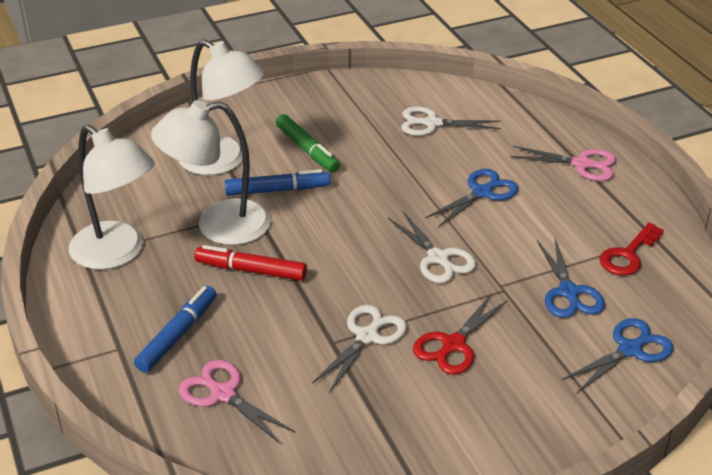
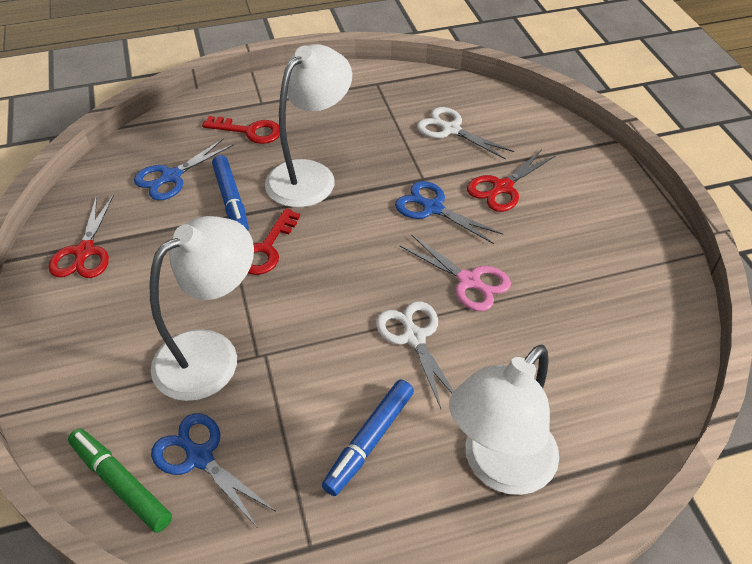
pink scissors: [179,360,296,444] [510,146,616,181] = 2 -> [400,234,511,311] = 1
red key: [599,223,664,276] = 1 -> [202,116,280,144] [248,208,300,275] = 2
red marker: [194,245,307,281] = 1 -> none = 0
red scissors: [413,293,508,375] = 1 -> [48,195,114,278] [467,149,556,212] = 2
white scissors: [312,305,407,393] [388,211,476,283] [401,107,501,136] = 3 -> [376,301,453,409] [417,107,514,160] = 2

